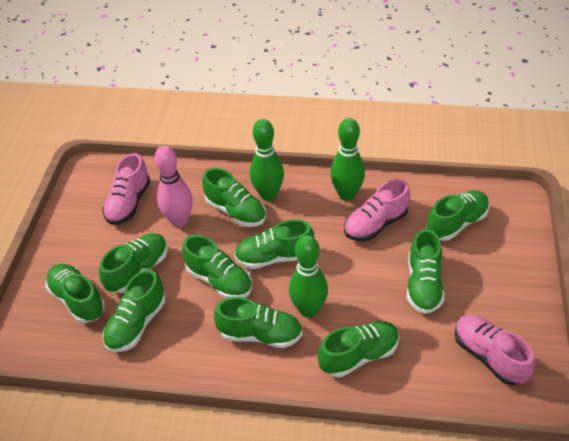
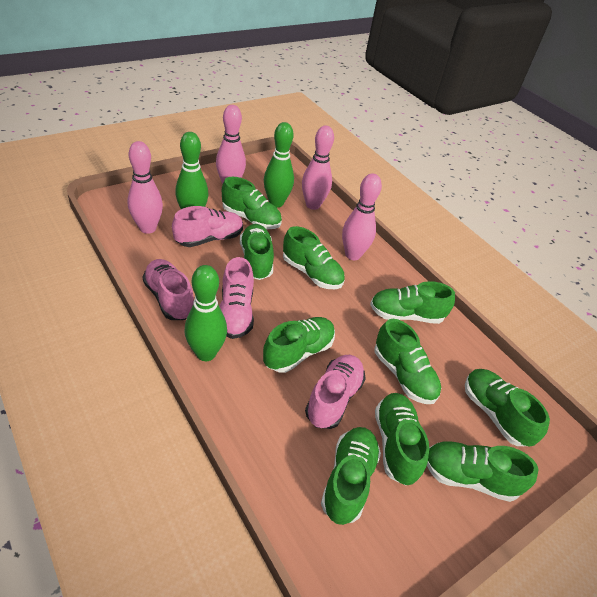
pink bowling pin: [154,146,193,227] = 1 -> [127,141,163,234] [216,105,246,184] [302,125,334,210] [342,173,382,260] = 4
pink shoe: [102,153,150,225] [344,179,410,241] [455,315,535,385] = 3 -> [143,259,194,320] [172,206,243,247] [219,257,254,339] [305,355,366,429] = 4

